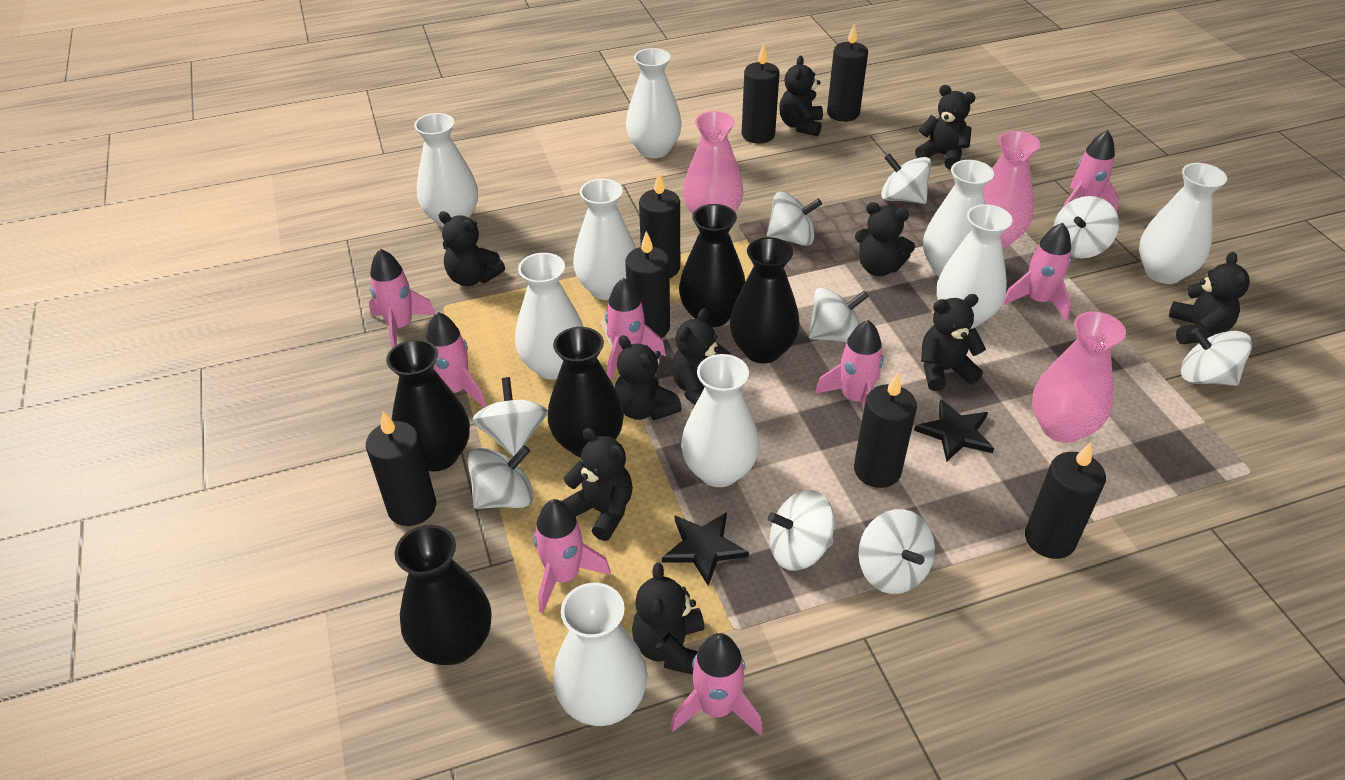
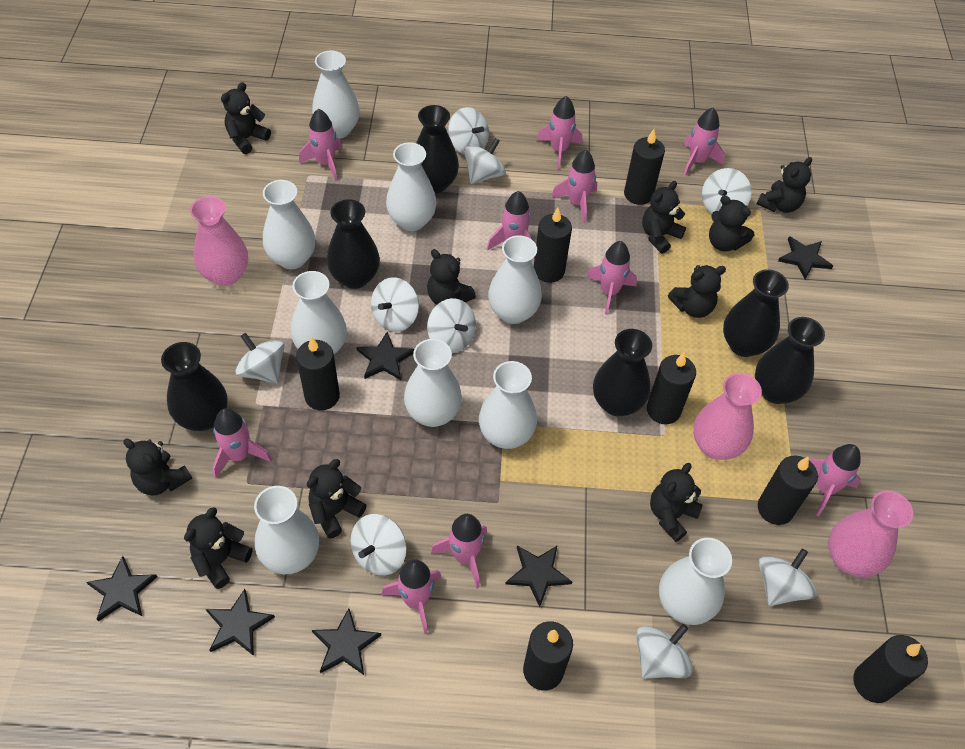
black star: [662,512,749,586] [914,399,994,462] = 2 -> [86,556,157,621] [206,589,275,656] [312,608,381,675] [356,332,414,380] [506,546,572,607] [778,236,833,279] = 6
black vase: [386,339,470,471] [395,525,492,665] [548,327,624,457] [679,204,745,328] [730,237,800,363] = 5 -> [161,342,228,431] [327,199,380,289] [416,105,459,193] [593,329,652,416] [723,269,789,357] [755,317,825,404] = 6
pink rocket: [369,249,435,348] [426,312,486,408] [534,499,611,613] [605,278,666,380] [670,633,763,736] [815,320,883,409] [1002,223,1071,321] [1063,130,1119,212] = 8 -> [212,408,272,478] [299,109,342,181] [382,559,442,634] [431,514,487,588] [487,191,535,259] [537,96,582,169] [551,150,597,223] [586,241,637,315] [683,108,725,176] [809,444,861,516] = 10

